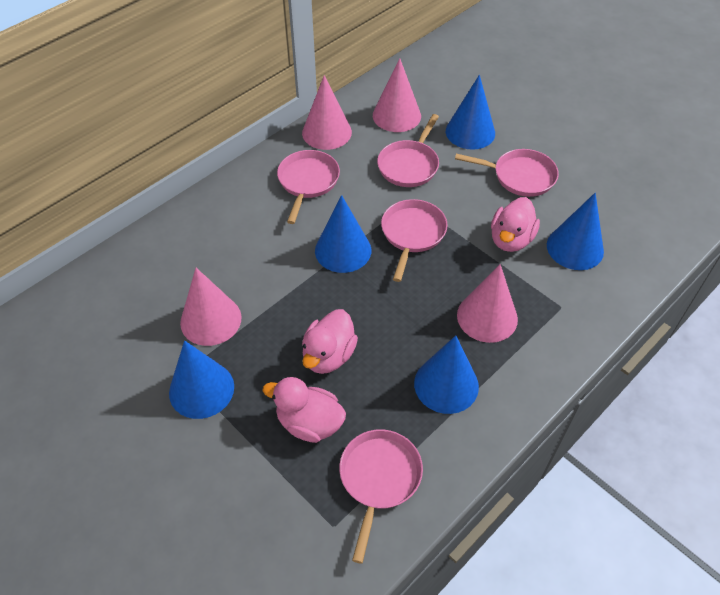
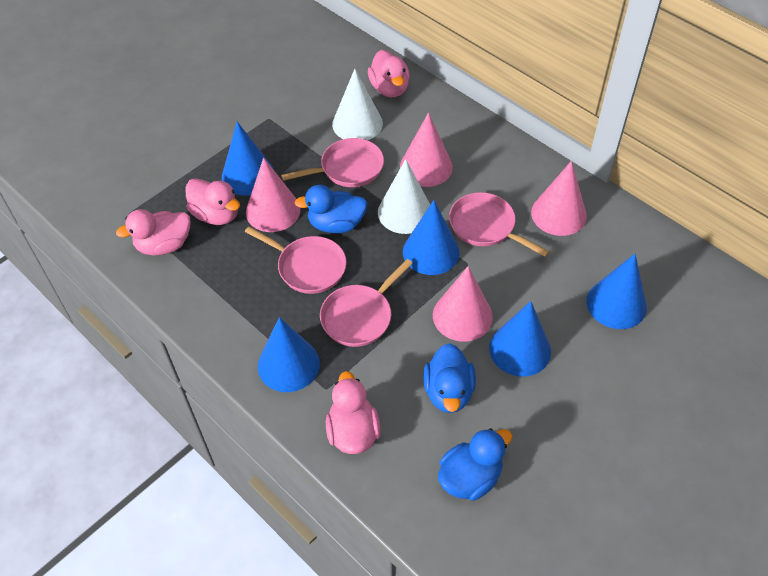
blue duck: none = 0 -> [295,185,367,233] [423,343,476,413] [438,428,512,501] = 3
pink duck: [263,377,346,443] [302,309,358,374] [491,197,540,252] = 3 -> [116,209,191,255] [186,178,240,225] [326,371,381,454] [368,50,410,97] = 4
pink pan: [277,150,340,224] [339,429,423,564] [377,114,439,187] [381,199,448,282] [455,149,559,197] = 5 -> [245,226,347,294] [281,138,384,187] [320,259,413,347] [449,192,549,257] = 4
white cone: none = 0 -> [332,69,383,140] [378,159,430,234] = 2

